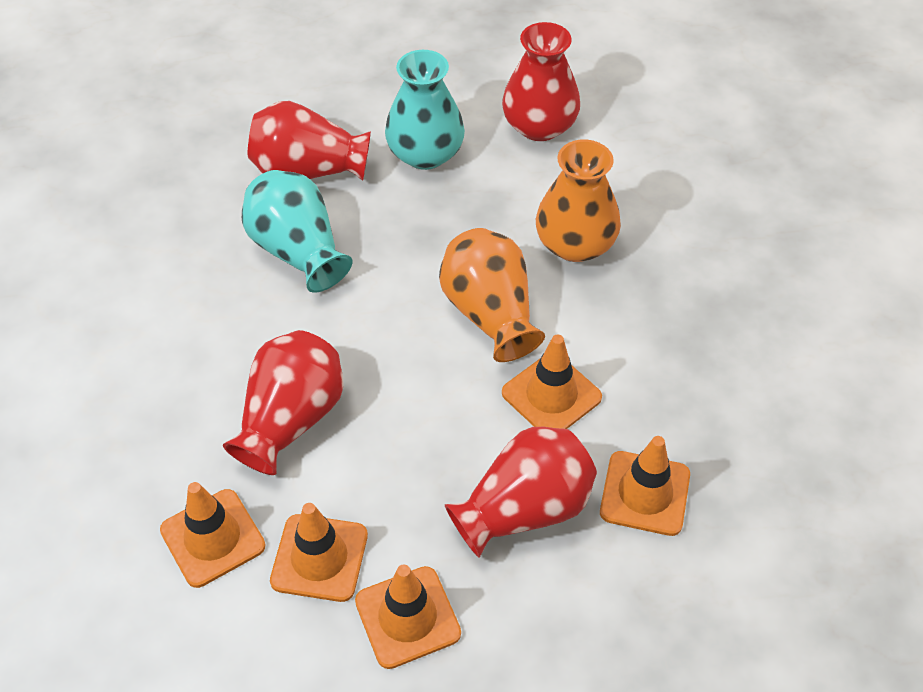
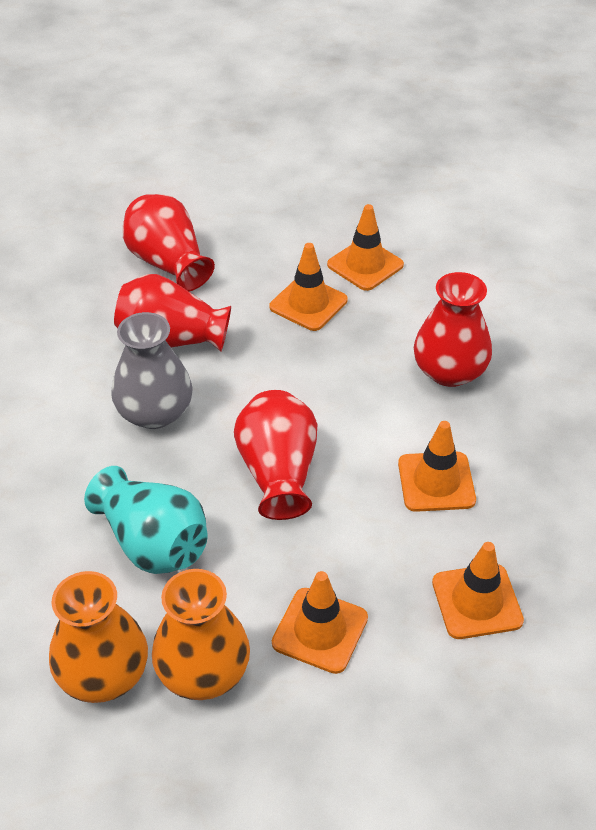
grey vase: none = 0 -> [111,312,193,429] = 1
turquoise vase: [242,170,352,293] [385,50,465,170] = 2 -> [84,466,208,574] = 1

